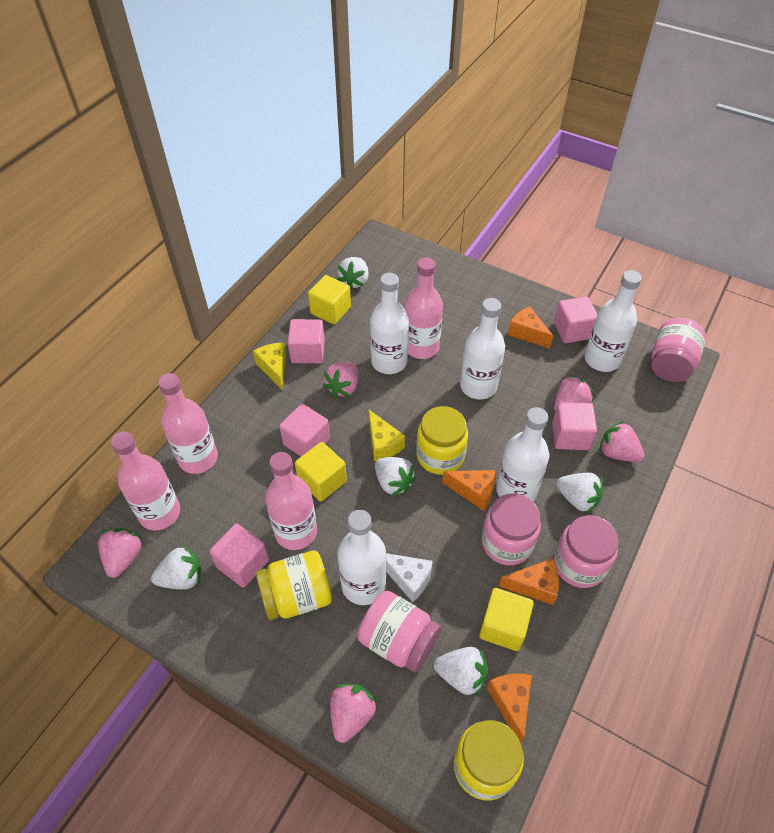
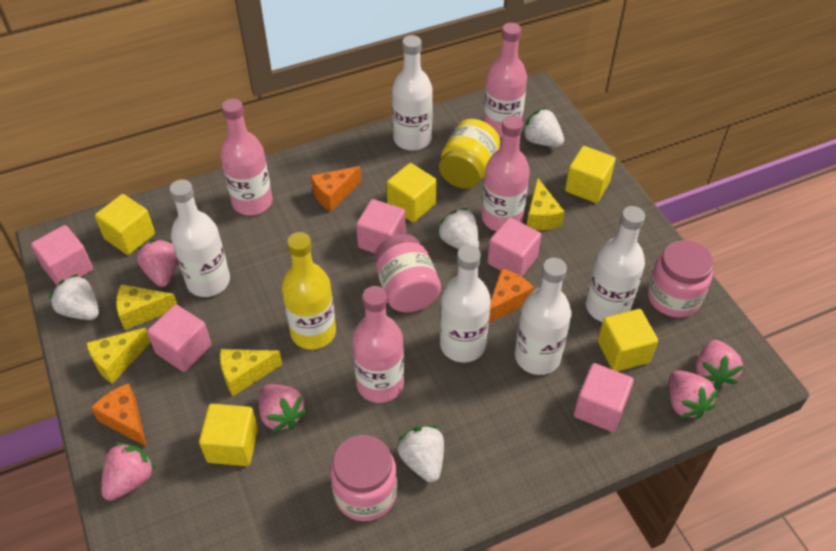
orange cheese: [442,470,495,511] [487,674,532,743] [499,558,559,605] [508,306,553,349] = 4 -> [91,383,147,447] [311,166,361,212] [489,268,534,323] = 3
pink jar: [357,591,441,673] [481,493,541,565] [554,515,619,588] [651,318,706,382] = 4 -> [330,435,397,521] [375,234,441,312] [648,240,714,318] = 3
white cheese: [386,553,433,602] = 1 -> none = 0
white strawberry: [151,546,202,590] [338,257,369,290] [375,457,416,497] [434,647,487,696] [556,473,603,513] = 5 -> [49,274,99,320] [397,425,444,482] [437,208,479,249] [522,108,564,147] = 4
yellow bottle: none = 0 -> [282,232,336,350] = 1
yellow cheese: [253,342,286,390] [369,410,405,461] = 2 -> [86,328,151,384] [116,284,178,330] [220,349,283,396] [527,178,565,231] = 4
yellow cube: [295,442,347,502] [308,275,351,324] [479,588,534,651] = 3 -> [95,194,155,255] [199,404,258,466] [386,163,437,222] [565,146,615,203] [598,309,658,372] = 5
yellow jar: [256,550,332,620] [416,406,468,475] [454,720,524,800] = 3 -> [439,119,500,189] = 1

